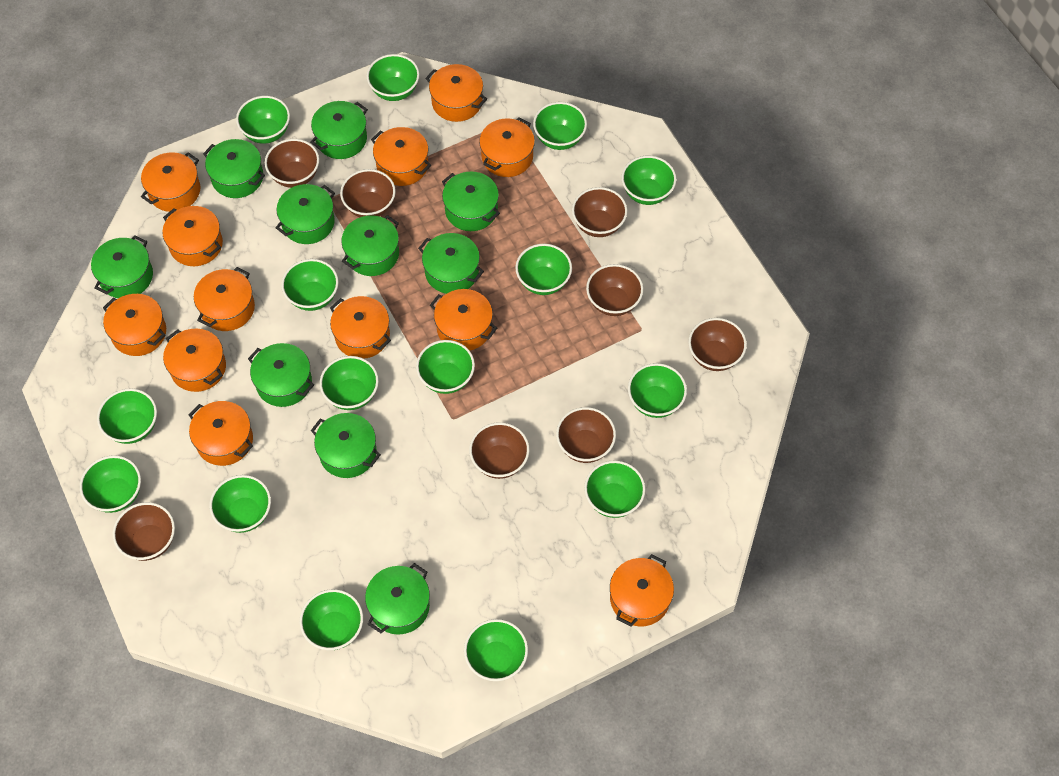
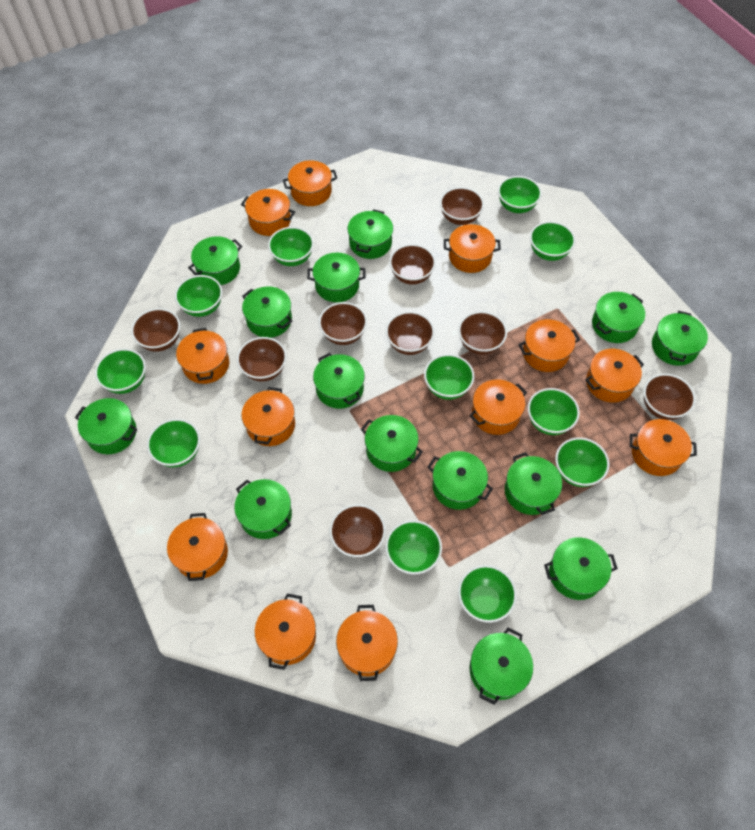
brown bowl: [113,502,175,561] [265,139,319,188] [340,169,396,217] [469,422,530,479] [556,407,616,463] [572,187,628,237] [586,264,644,316] [688,318,747,371] = 8 -> [131,308,180,352] [237,337,287,382] [319,302,367,345] [330,504,386,558] [386,311,435,355] [389,244,436,285] [440,187,484,225] [458,311,507,355] [644,374,696,420] = 9
green bowl: [80,455,141,513] [97,388,157,444] [210,475,271,533] [236,96,290,144] [281,259,339,311] [300,589,363,650] [320,356,379,410] [366,54,420,101] [416,340,475,394] [464,619,528,681] [515,244,572,295] [533,102,587,150] [584,460,646,518] [621,156,676,205] [628,363,687,418] = 15 -> [95,349,146,394] [147,419,200,467] [175,275,222,317] [268,227,314,266] [385,520,442,575] [424,354,474,400] [458,565,517,623] [498,176,542,213] [528,388,580,435] [530,221,575,261] [555,437,609,487] = 11
green pot: [91,235,153,298] [203,139,265,198] [248,343,314,407] [276,184,335,244] [310,101,368,159] [311,413,381,478] [341,215,399,276] [365,563,430,635] [418,233,484,294] [442,172,500,231] = 10 -> [75,398,137,454] [188,236,242,285] [234,479,292,539] [242,287,292,338] [307,253,365,302] [313,353,365,409] [347,209,393,259] [361,415,423,472] [427,451,493,510] [470,628,533,705] [505,452,562,515] [544,537,618,600] [592,292,645,343] [652,311,708,366] = 14

